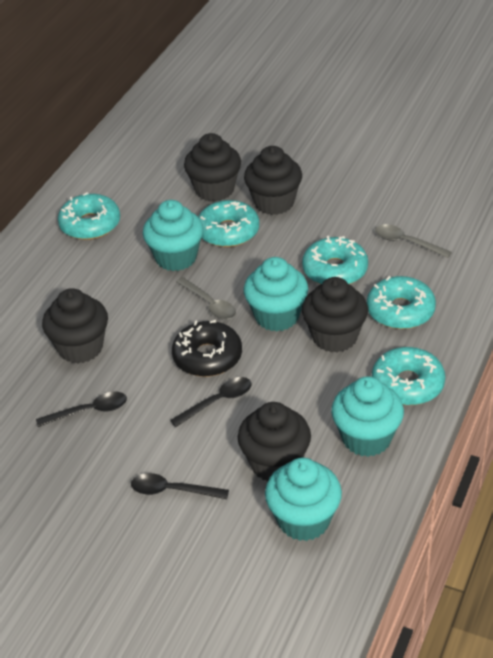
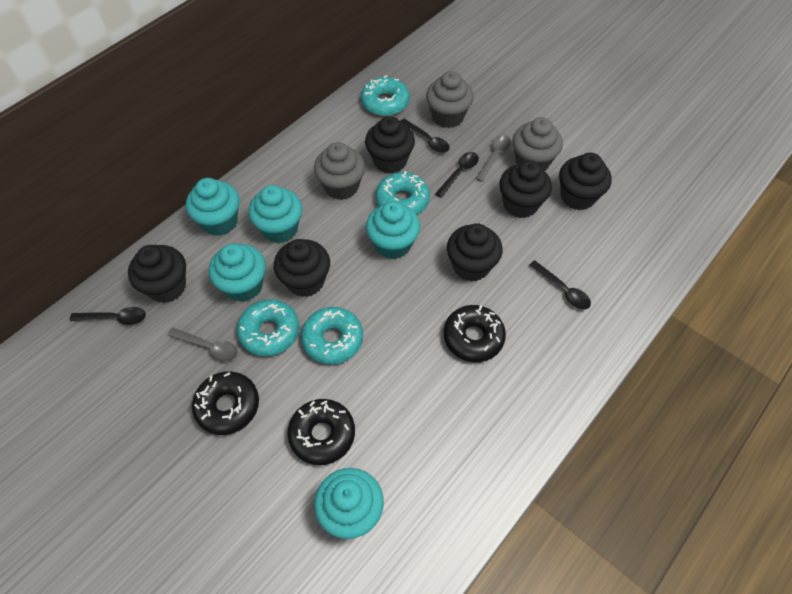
black cupcake: [42,288,108,364] [184,133,241,202] [238,402,311,481] [244,146,302,215] [302,277,368,353] = 5 -> [128,245,186,303] [274,239,330,297] [365,116,415,174] [447,223,503,282] [499,160,552,218] [559,153,612,210] = 6
black donut: [172,320,242,377] = 1 -> [192,372,259,435] [287,399,355,465] [444,305,506,362] = 3
black spoon: [36,392,127,427] [131,473,229,499] [170,377,251,427] = 3 -> [70,307,146,325] [401,119,450,153] [435,152,479,198] [529,260,591,310] = 4
grey cupcake: none = 0 -> [314,142,365,200] [426,71,474,128] [513,117,563,171] = 3
turquoise cupcake: [143,200,204,271] [243,257,308,331] [265,457,342,541] [331,376,404,457] = 4 -> [186,178,240,236] [209,244,266,302] [248,185,302,243] [314,468,384,539] [366,201,420,259] = 5
turquoise donut: [58,192,120,240] [198,200,259,247] [302,236,368,284] [367,276,436,329] [372,347,445,405] = 5 -> [237,299,299,356] [301,307,363,364] [361,75,410,116] [376,171,430,215] = 4

